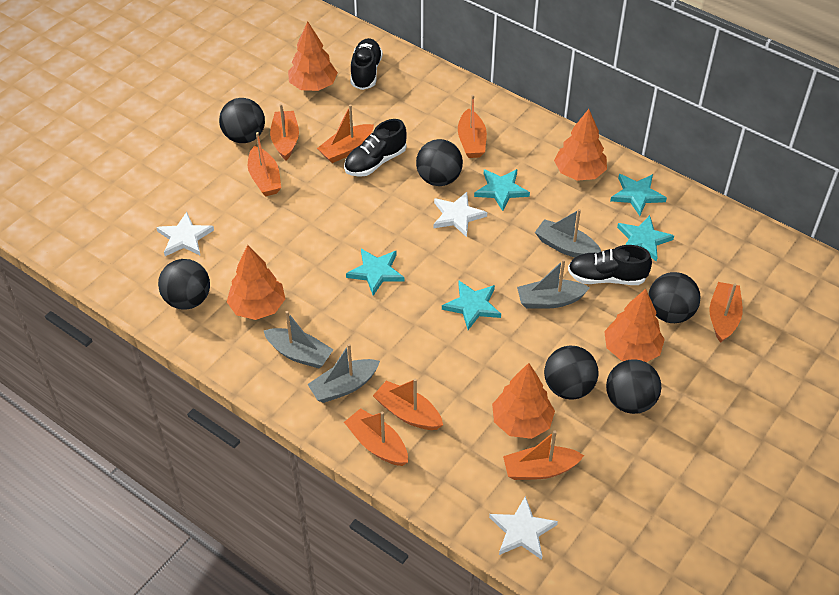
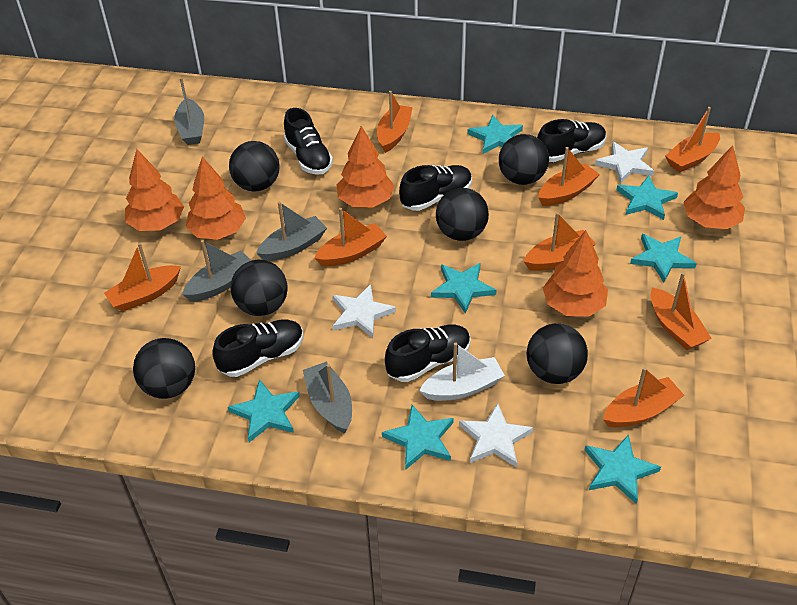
black shoe: [344,119,407,177] [350,38,383,90] [568,245,652,285] = 3 -> [212,319,304,377] [284,108,333,175] [385,324,471,382] [399,165,472,211] [537,119,606,162] = 5
turquoise star: [346,249,404,296] [442,281,501,330] [474,169,530,211] [610,174,667,216] [617,215,674,262] = 5 -> [228,379,300,442] [382,405,454,470] [431,263,497,314] [467,115,523,154] [585,434,661,504] [617,175,678,220] [630,234,697,282] = 7
white boat: none = 0 -> [419,342,505,401] = 1

